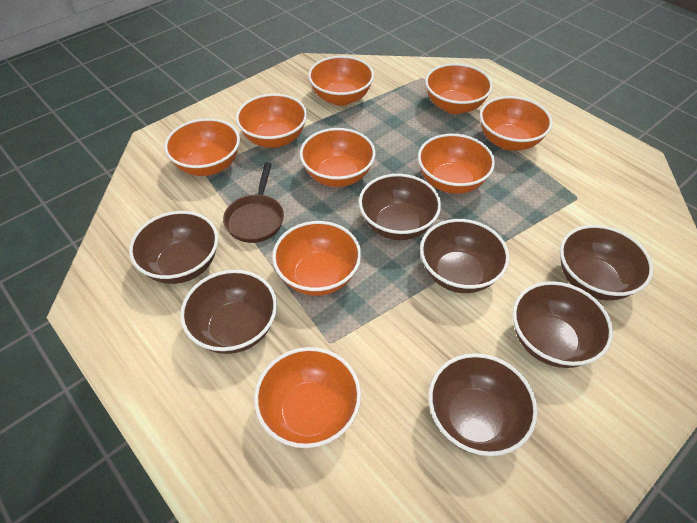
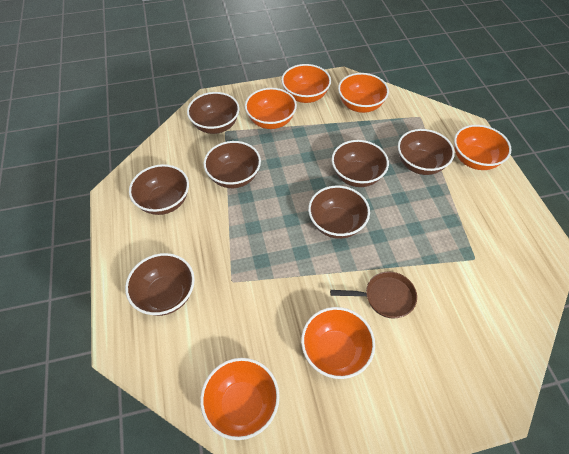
orange bowl: [164,118,240,176] [236,94,307,148] [254,347,361,448] [272,221,361,296] [300,128,376,187] [308,56,374,106] [418,134,495,194] [425,63,493,114] [480,96,552,151] = 9 -> [200,358,280,440] [245,88,297,129] [281,64,331,103] [301,307,375,379] [338,73,389,113] [454,125,512,170] = 6

